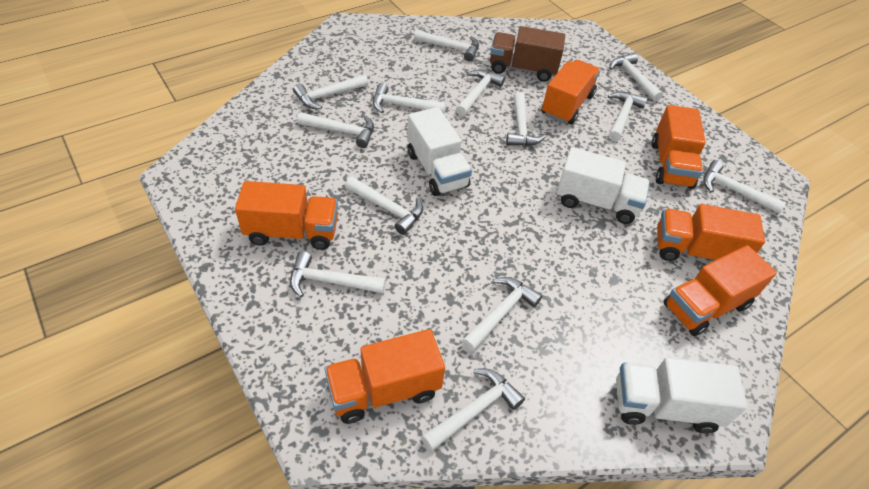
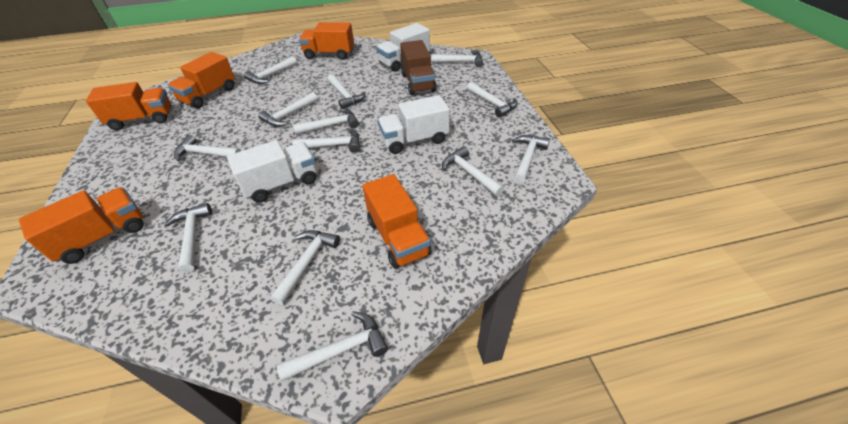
orange truck: [235,181,338,250] [325,329,445,424] [541,60,600,124] [652,105,706,189] [657,204,765,261] [664,245,777,336] = 6 -> [19,187,144,264] [86,82,171,130] [168,52,235,108] [299,22,354,60] [362,174,432,269] = 5

